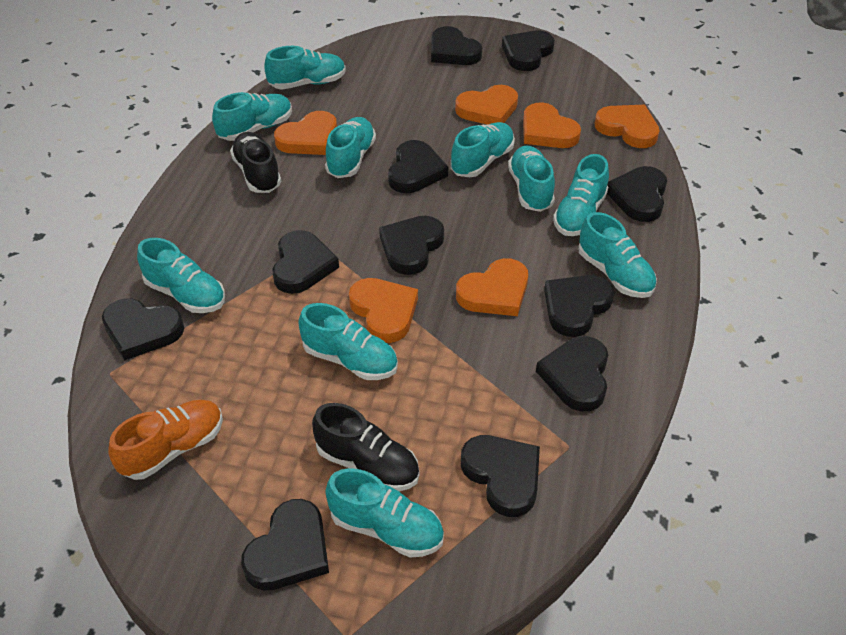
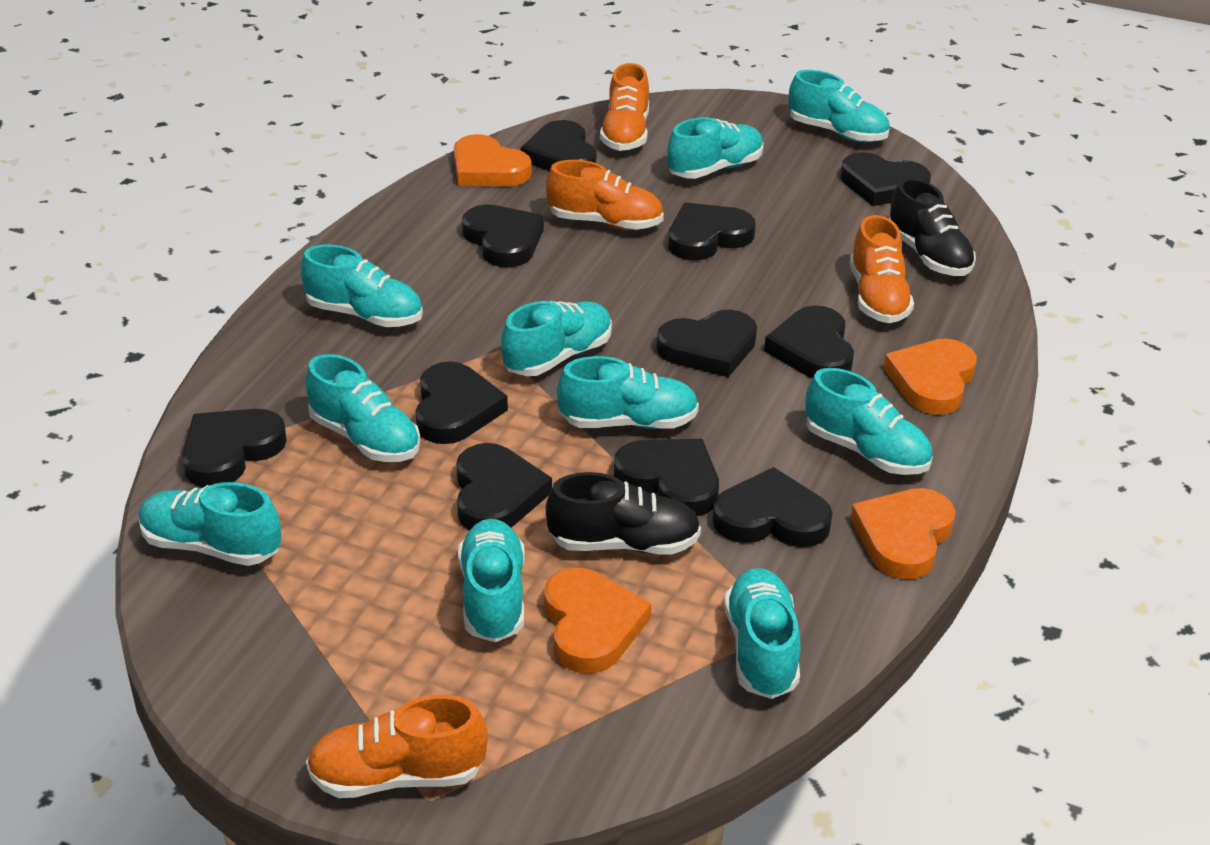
orange heart: [274,111,337,155] [349,278,418,343] [455,85,518,125] [456,258,528,316] [523,102,581,148] [595,105,659,148] = 6 -> [454,134,532,186] [544,568,652,674] [850,488,955,579] [884,339,977,415] = 4
orange shoe: [108,400,223,480] = 1 -> [306,695,488,798] [546,160,664,230] [600,63,649,151] [850,215,914,323] = 4

